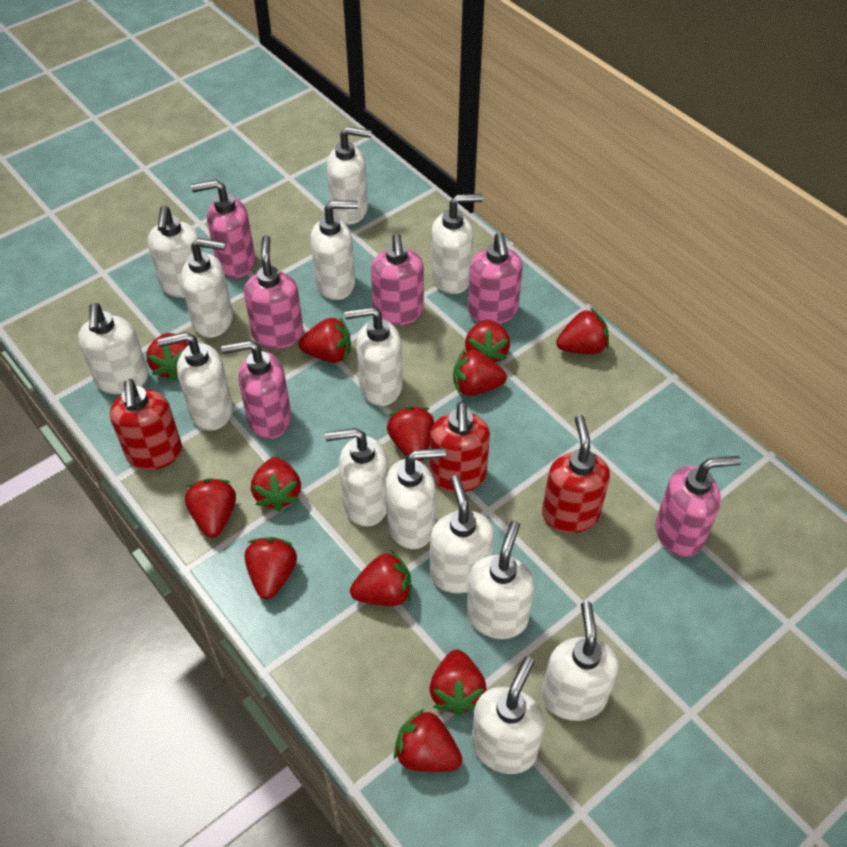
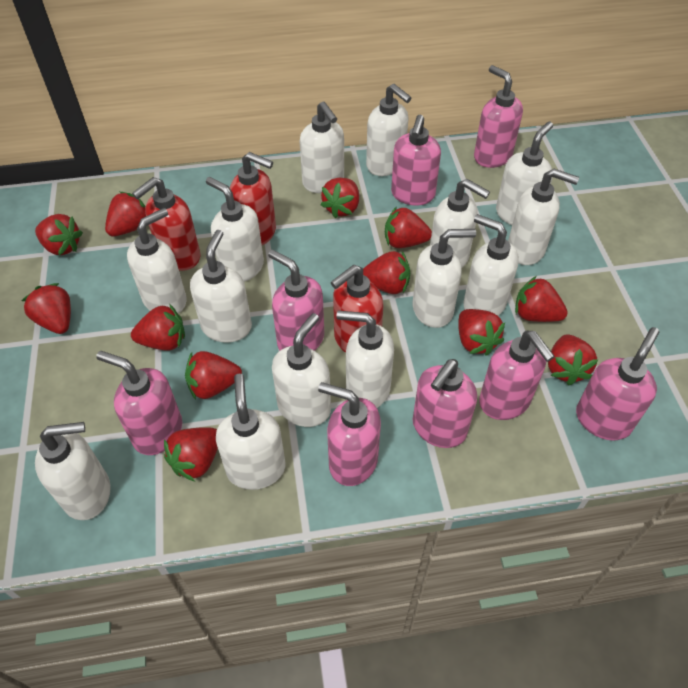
pink soap dispenser: [191,180,255,278] [221,340,291,439] [244,235,304,349] [371,233,424,325] [468,233,523,324] [655,456,741,557] = 6 -> [96,351,182,455] [268,249,324,351] [318,382,381,486] [391,114,441,205] [413,359,477,448] [474,65,523,168] [479,331,555,420] [576,327,659,441] = 8

